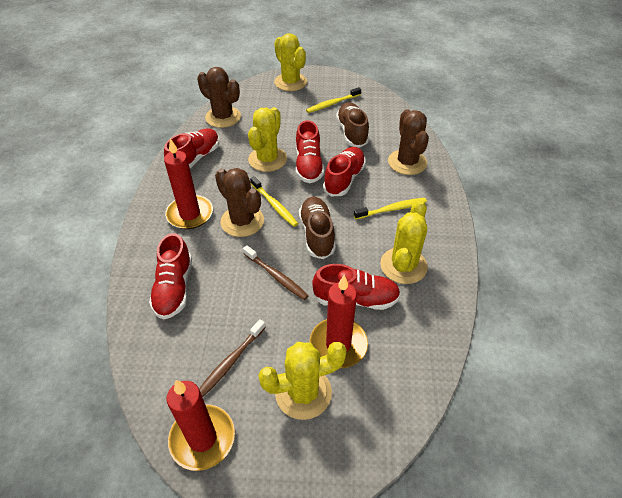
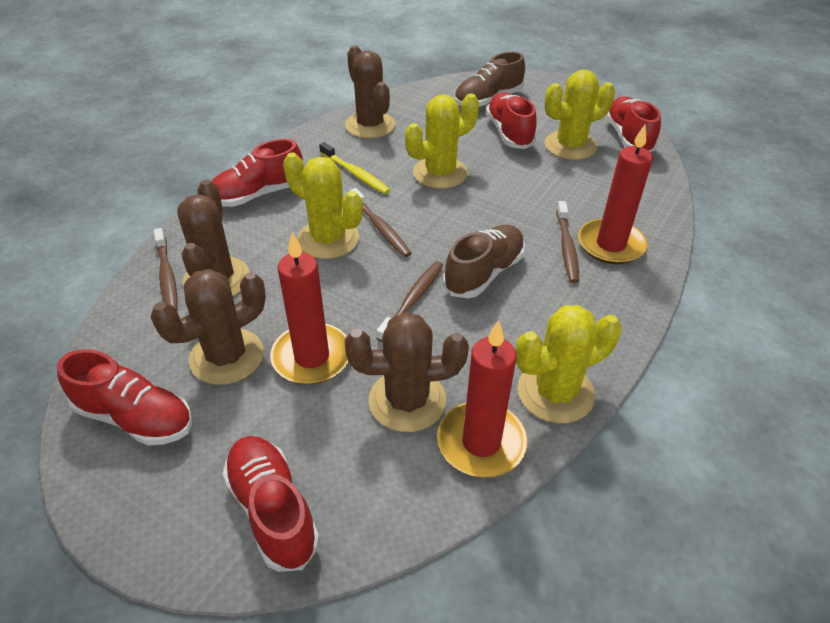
brown cactus: [197,67,241,128] [215,168,264,237] [388,109,429,175] = 3 -> [151,269,266,385] [177,180,250,296] [345,45,395,138] [345,312,469,432] = 4
brown toothbrush: [199,319,266,398] [243,245,309,300] = 2 -> [154,228,178,311] [350,188,412,257] [376,261,443,342] [556,201,579,283] = 4
yellow toothbrush: [250,176,298,227] [306,87,361,113] [354,198,427,219] = 3 -> [319,142,390,194] = 1

